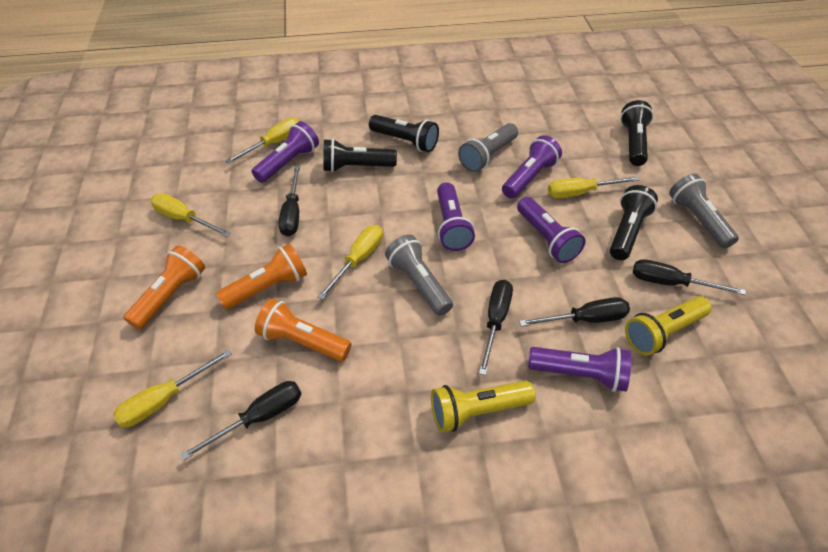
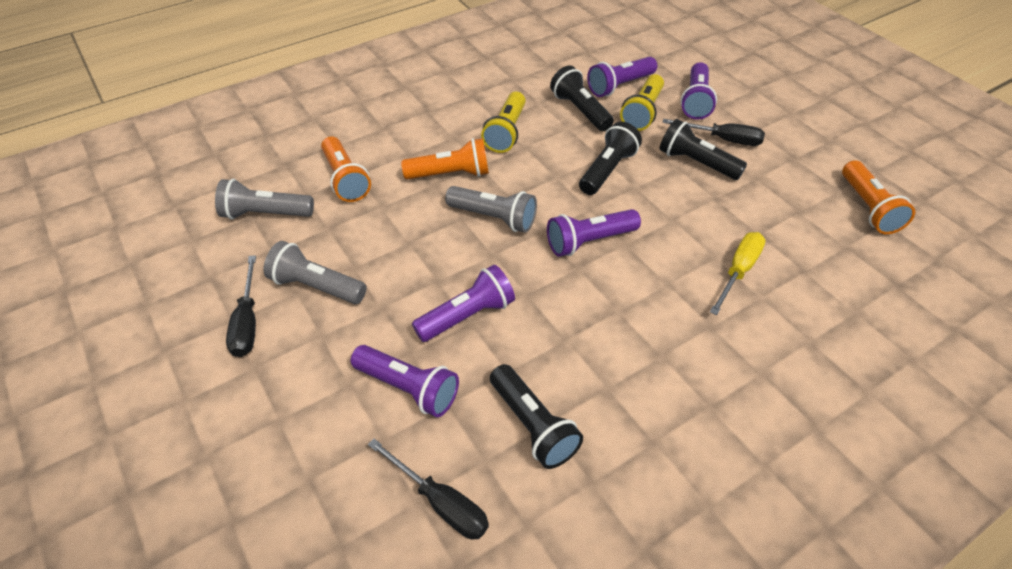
black screwdriver: [180,381,301,461] [278,166,300,236] [479,280,513,375] [519,297,630,327] [633,259,746,295] = 5 -> [226,255,256,357] [368,439,489,540] [663,119,765,146] = 3
yellow screwdriver: [113,349,232,427] [150,193,230,237] [226,118,299,164] [317,225,383,300] [548,176,639,198] = 5 -> [710,232,766,315] = 1

